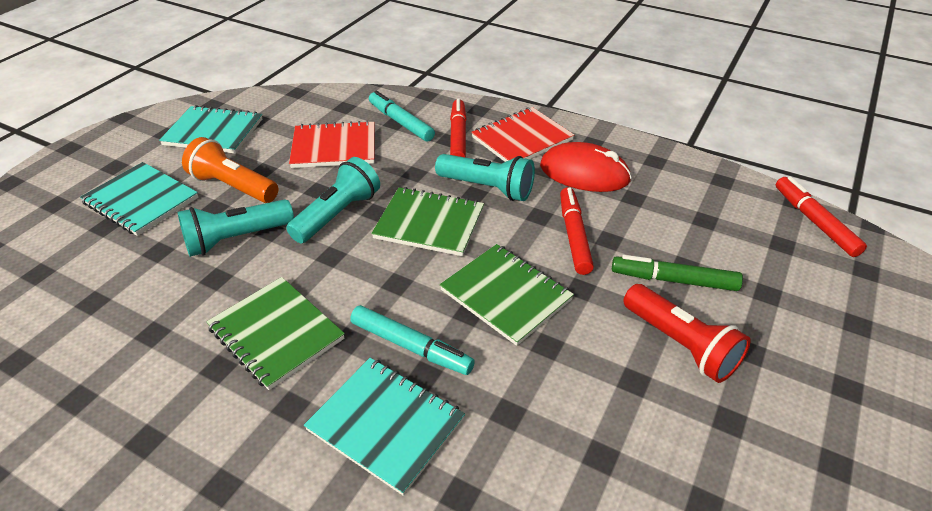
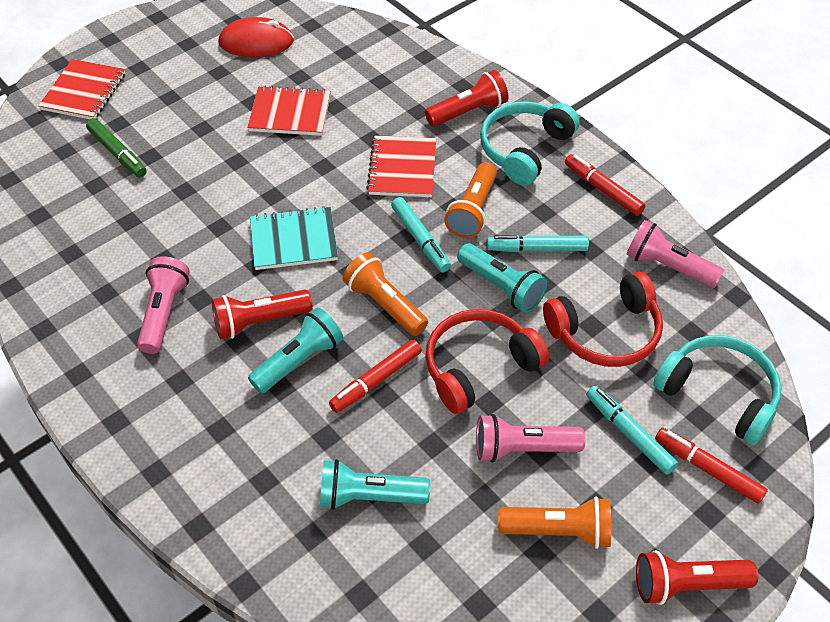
green notebook: [207,277,345,390] [371,187,484,256] [440,244,574,346] = 3 -> none = 0
orange flashlight: [182,137,278,203] = 1 -> [343,252,428,336] [444,162,497,238] [498,497,611,549] = 3
pink flashlight: none = 0 -> [137,256,190,354] [476,414,585,463] [626,220,724,288] = 3
red flashlight: [623,284,751,383] = 1 -> [212,290,313,340] [425,70,509,127] [636,550,758,605] = 3
red headphones: none = 0 -> [426,309,549,414] [543,272,663,367] = 2
red notebook: [289,120,375,168] [471,107,574,162] = 2 -> [38,59,125,119] [247,86,331,136] [366,136,436,197] = 3
turquoise headphones: none = 0 -> [480,101,580,185] [653,335,782,445] = 2
turquoise marker: [350,305,475,375] [369,91,435,142] = 2 -> [391,197,451,273] [487,235,589,252] [586,385,678,475] = 3
turquoise notebook: [80,162,198,236] [159,105,262,154] [304,358,465,496] = 3 -> [250,206,338,270] = 1

